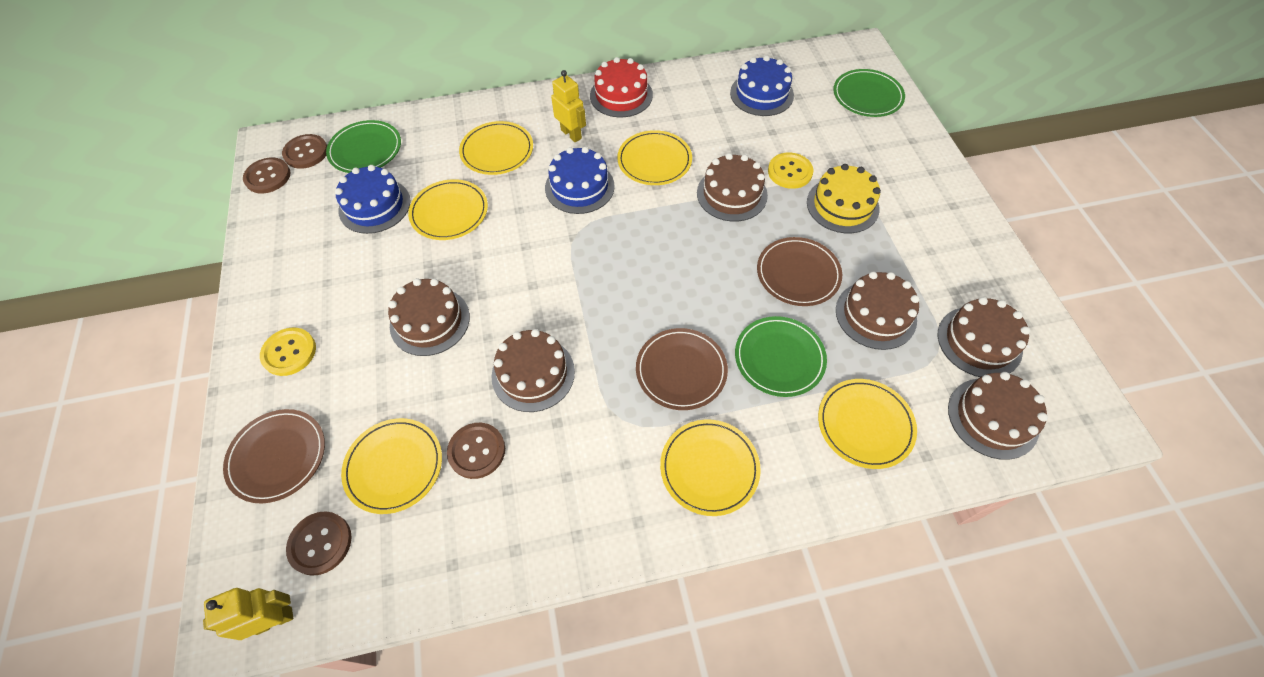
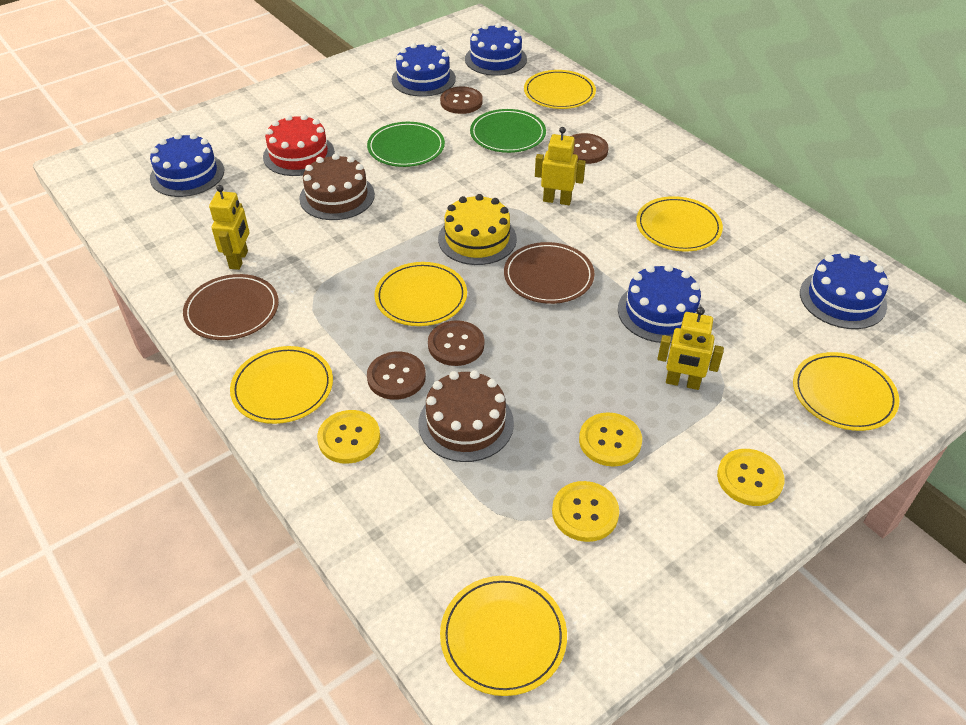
blue cake: [335,165,411,234] [545,147,615,214] [730,55,794,116] = 3 -> [150,133,224,197] [392,42,456,97] [465,23,527,76] [618,264,704,343] [800,251,889,329] = 5
brown cake: [388,278,470,356] [491,329,575,412] [697,153,768,222] [836,272,920,350] [938,297,1030,377] [948,372,1048,460] = 6 -> [299,154,375,220] [418,370,514,462] = 2
brown plate: [223,409,325,503] [636,328,728,410] [757,237,842,306] = 3 -> [183,274,279,340] [504,242,594,304] = 2
green plate: [326,120,401,173] [735,316,827,397] [833,69,905,117] = 3 -> [367,122,445,167] [470,109,546,153] = 2
yellow button: [260,328,316,376] [768,152,813,189] = 2 -> [317,410,380,464] [552,481,619,542] [579,412,642,467] [717,449,784,506] = 4
yellow robot: [203,588,293,640] [551,70,586,142] = 2 -> [209,185,249,270] [535,127,586,205] [657,307,724,390] = 3

